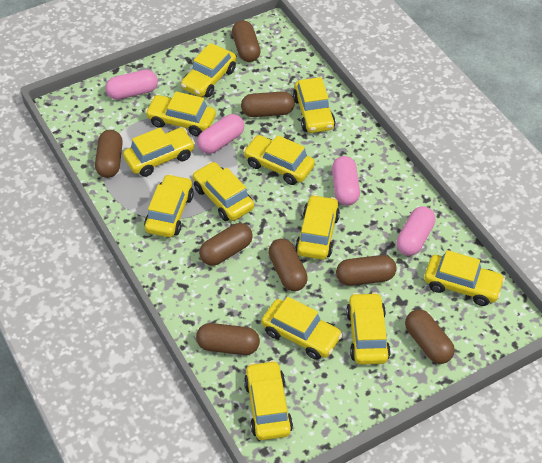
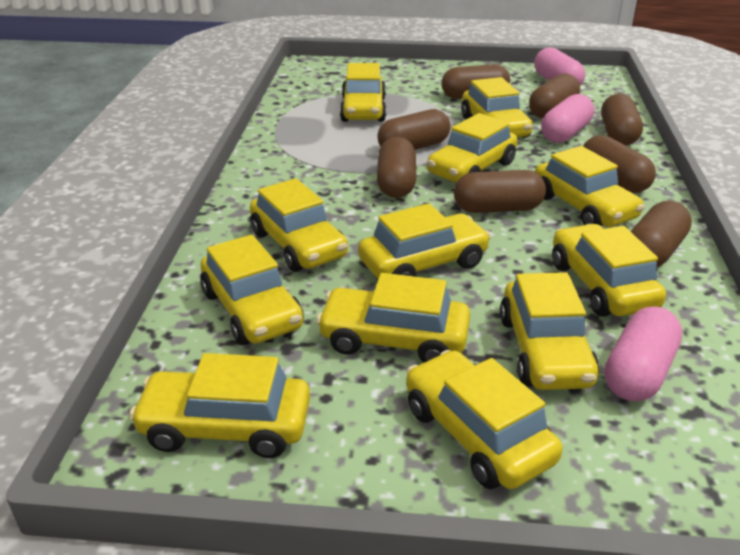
pink capsule: [105,70,158,100] [197,114,244,154] [332,156,360,206] [396,206,436,256] = 4 -> [534,48,585,86] [541,94,594,143] [604,306,682,401] = 3

